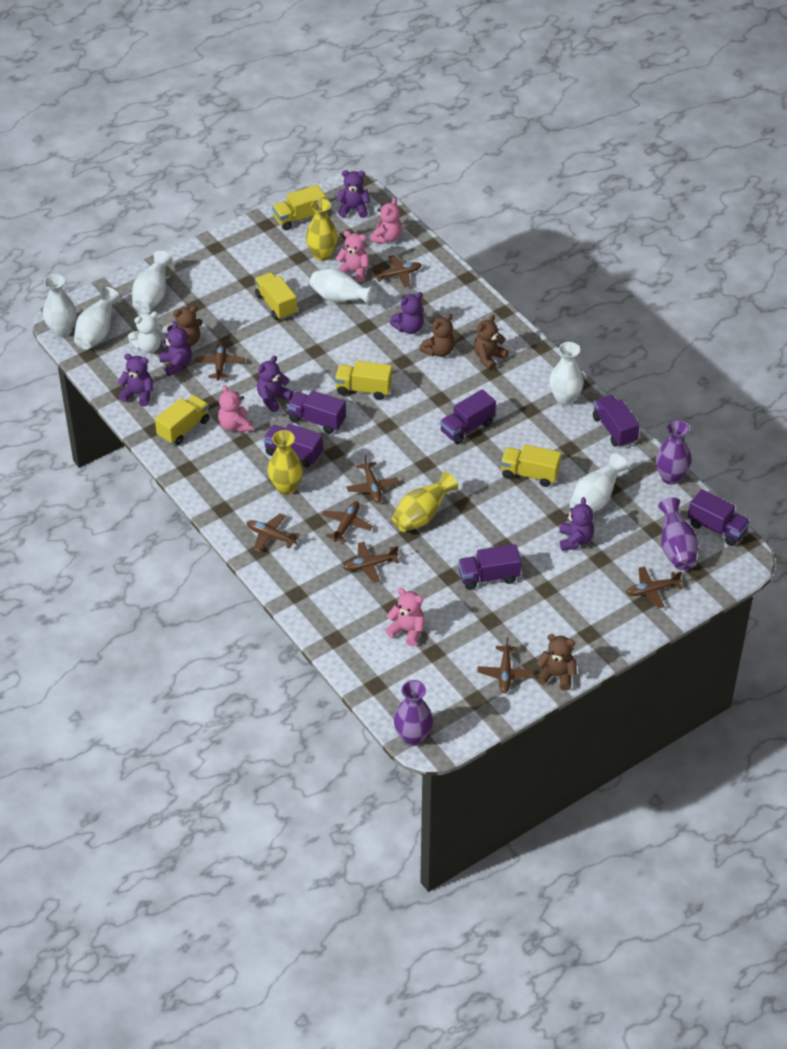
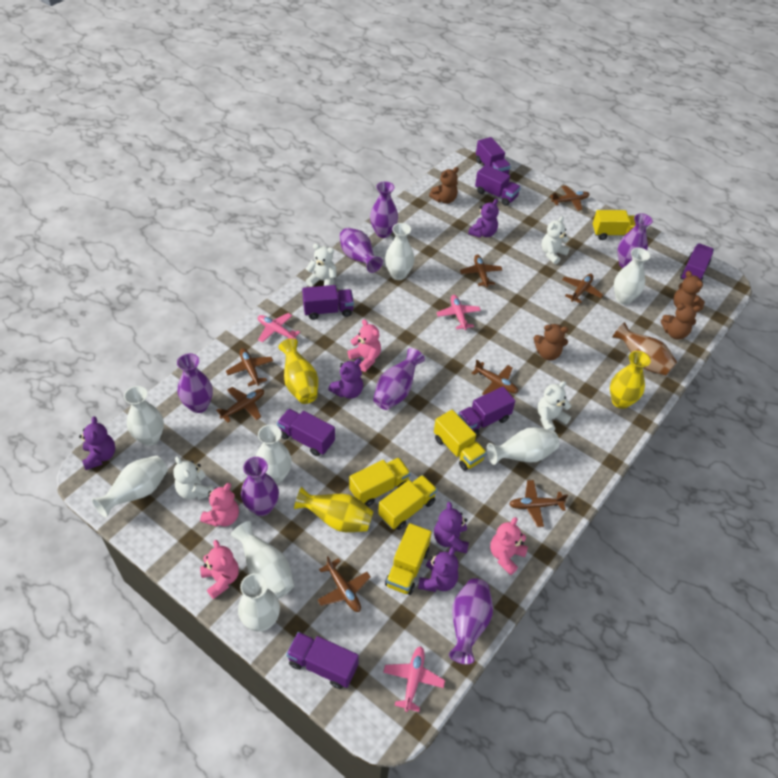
brown vase: none = 0 -> [612,322,677,376] = 1
pink plane: none = 0 -> [258,313,300,343] [383,646,445,712] [437,295,481,330] = 3
purple teddy bear: [118,354,153,406] [159,321,192,376] [257,356,293,412] [336,170,370,218] [390,292,424,334] [559,497,594,551] = 6 -> [79,416,115,470] [328,358,363,399] [418,547,459,592] [434,502,469,553] [468,199,499,238] = 5
purple truck: [263,424,323,468] [287,390,346,434] [440,389,496,444] [458,544,521,590] [593,395,640,447] [688,489,750,546] = 6 -> [277,409,335,456] [286,632,359,689] [302,285,354,320] [458,387,515,435] [475,165,521,206] [476,137,511,175] [680,243,714,281] = 7
purple vase: [394,680,433,746] [656,420,691,485] [658,497,698,570] = 3 -> [177,353,213,413] [241,457,279,516] [340,228,383,273] [370,181,398,238] [373,348,425,410] [449,578,493,665] [617,213,653,268] = 7
white teddy bear: [128,312,163,353] = 1 -> [173,456,213,500] [306,244,337,287] [537,381,571,431] [541,216,570,264] = 4
white vase: [43,274,76,337] [74,287,121,350] [132,251,173,313] [310,269,377,306] [549,342,584,406] [570,453,628,512] = 6 -> [92,455,168,518] [124,386,164,446] [231,521,294,599] [238,573,280,632] [256,425,292,484] [385,223,415,280] [487,427,559,465] [614,248,650,305] = 8

